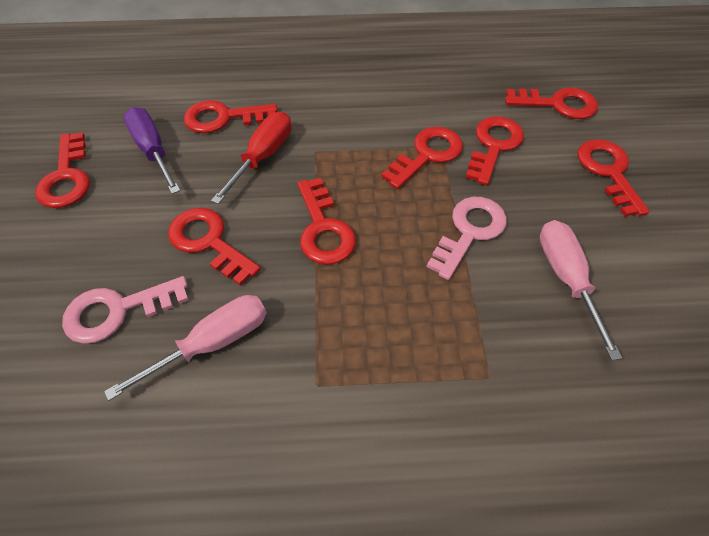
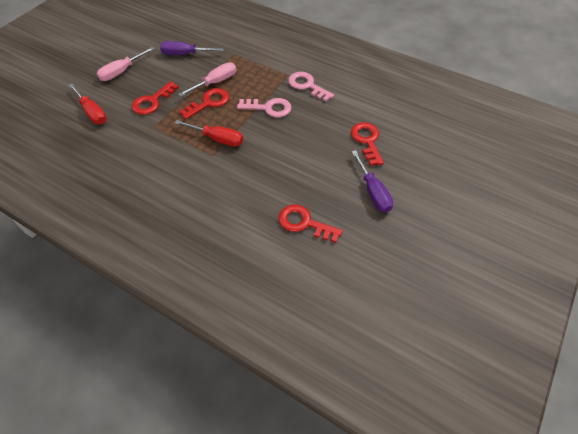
purple screwdriver: [123,107,181,194] = 1 -> [160,41,224,55] [351,150,393,212] = 2
red key: [35,132,90,208] [168,208,261,286] [184,100,278,133] [298,178,356,264] [381,127,463,189] [466,116,524,185] [505,88,598,119] [577,139,650,216] = 8 -> [132,81,179,115] [179,88,229,119] [278,205,343,243] [351,122,384,166] = 4
red screwdriver: [211,112,292,204] = 1 -> [69,83,107,124] [175,120,243,147] = 2

